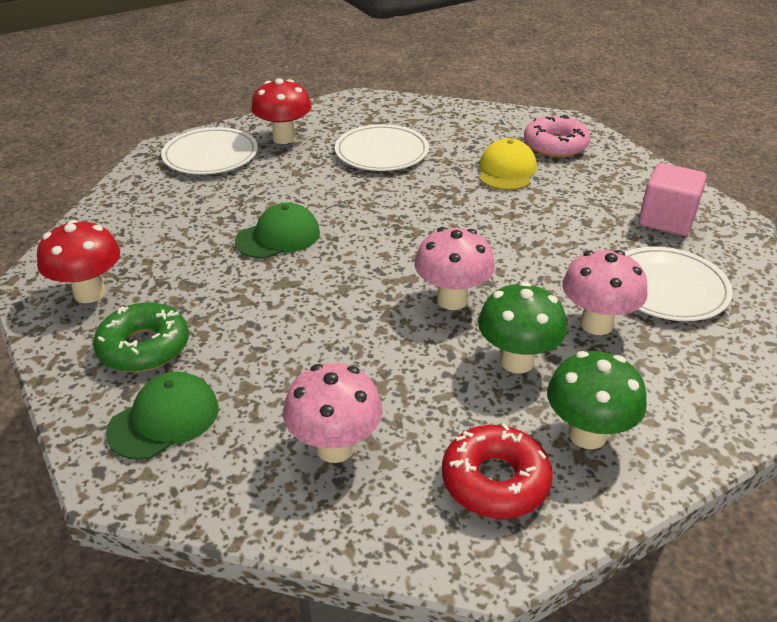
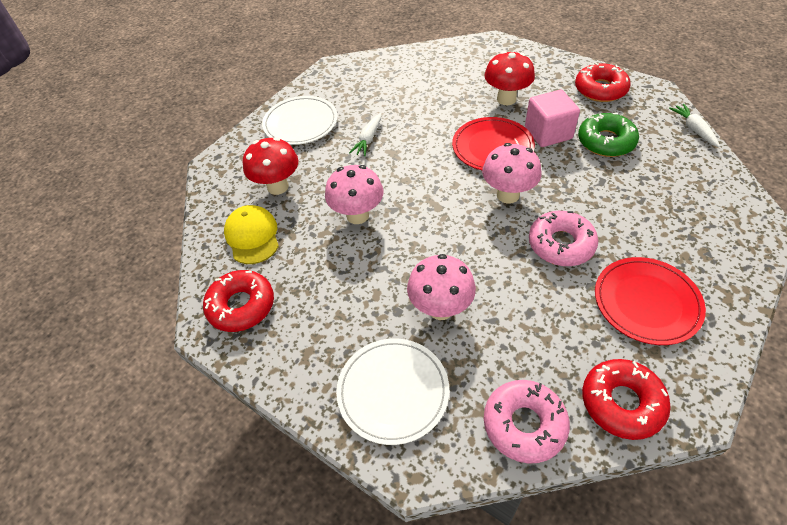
green cap: [106,371,219,460] [235,203,320,259] = 2 -> none = 0
green mushroom: [478,282,567,374] [547,351,647,449] = 2 -> none = 0
pink donut: [524,115,590,157] = 1 -> [484,380,570,464] [529,211,598,266] = 2
red donut: [442,423,553,519] = 1 -> [203,270,274,332] [575,62,631,102] [582,359,671,440] = 3
red plate: none = 0 -> [452,117,535,170] [595,257,706,345] = 2
white carrot: none = 0 -> [349,113,381,156] [669,104,720,147] = 2
white plate: [161,127,258,174] [335,124,429,171] [625,246,733,321] = 3 -> [262,96,338,145] [336,338,449,445] = 2

